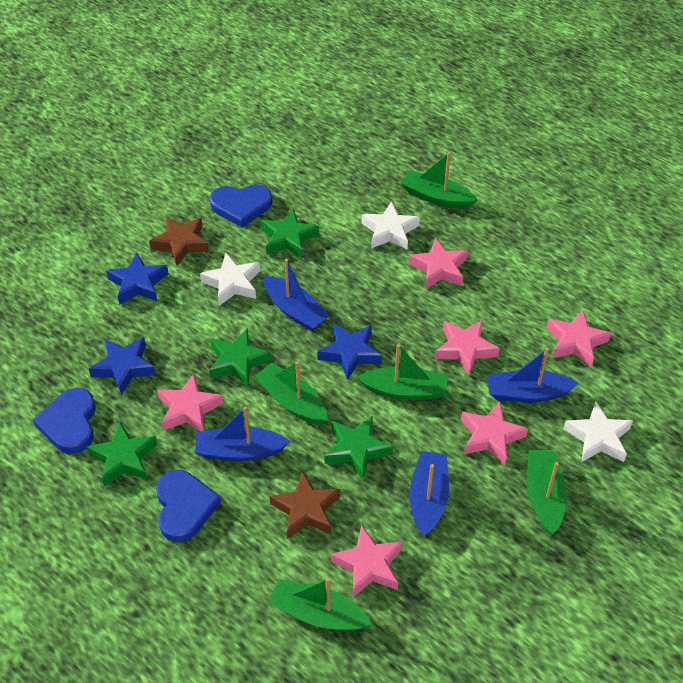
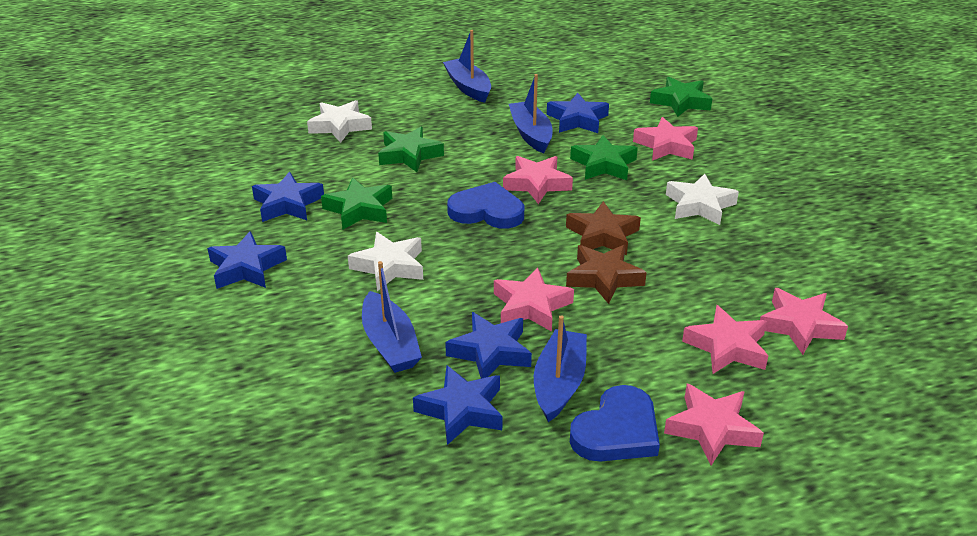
blue heart: [33,388,96,454] [156,470,221,542] [210,184,272,228] = 3 -> [447,182,524,229] [570,385,660,462] = 2
blue star: [89,337,156,395] [106,252,169,305] [317,323,382,380] = 3 -> [207,231,287,289] [252,172,324,222] [413,365,503,445] [445,312,532,379] [547,93,609,133] = 5
green boat: [255,361,328,425] [269,578,372,631] [357,344,448,400] [401,152,478,209] [527,450,567,535] = 5 -> none = 0

